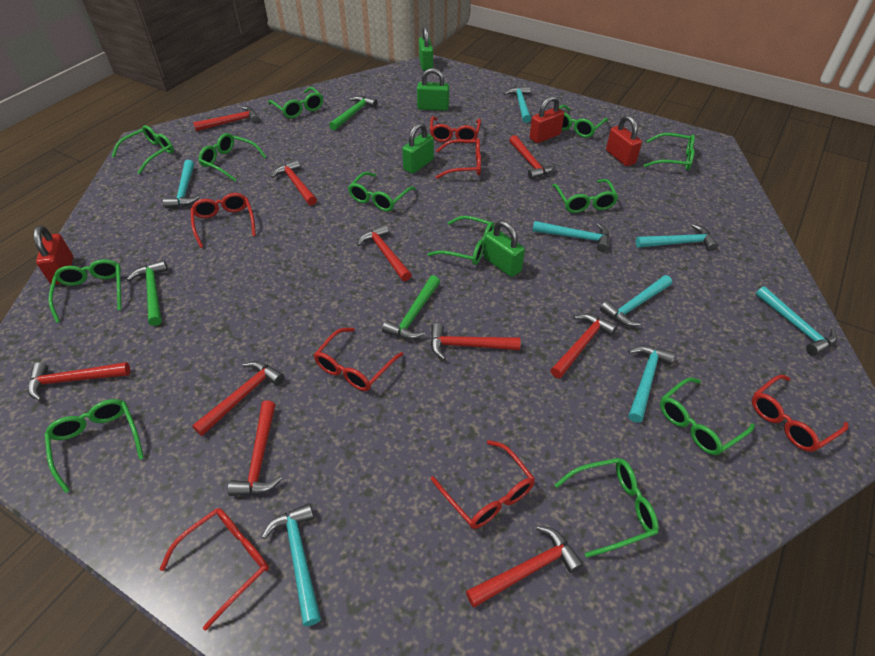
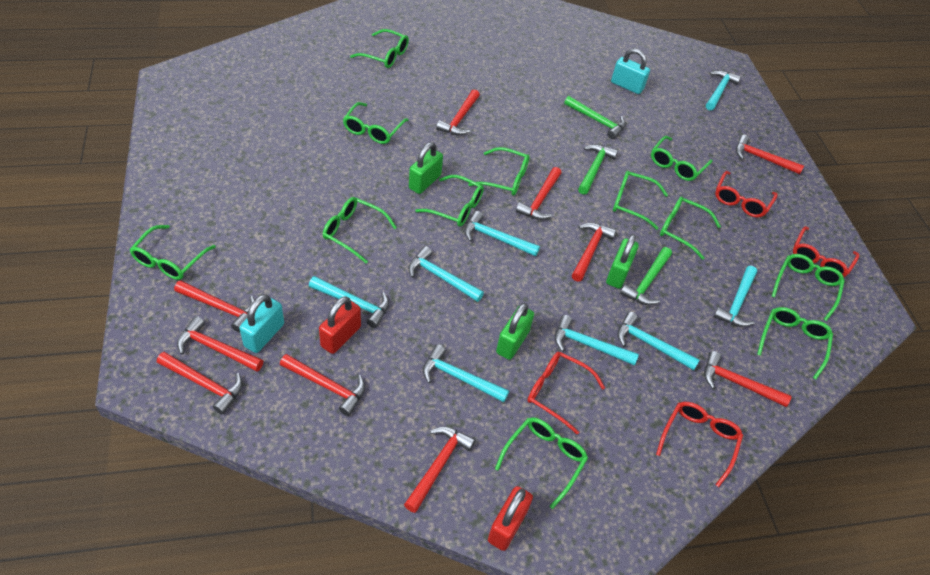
green padlock: [402,123,434,174] [417,68,449,111] [419,26,433,71] [484,220,525,277] = 4 -> [409,142,443,194] [496,303,534,360] [606,234,639,289] = 3
red glasses: [160,508,269,630] [191,193,256,248] [314,328,404,391] [430,116,481,143] [431,440,535,529] [436,138,481,179] [752,375,849,452] = 7 -> [527,352,605,434] [656,402,743,487] [715,171,777,218] [793,226,859,277] = 4
red padlock: [33,226,73,285] [529,96,564,143] [606,115,642,166] = 3 -> [319,296,361,354] [488,486,533,551] = 2
turquoise padlock: none = 0 -> [240,294,284,353] [611,48,650,94] = 2

